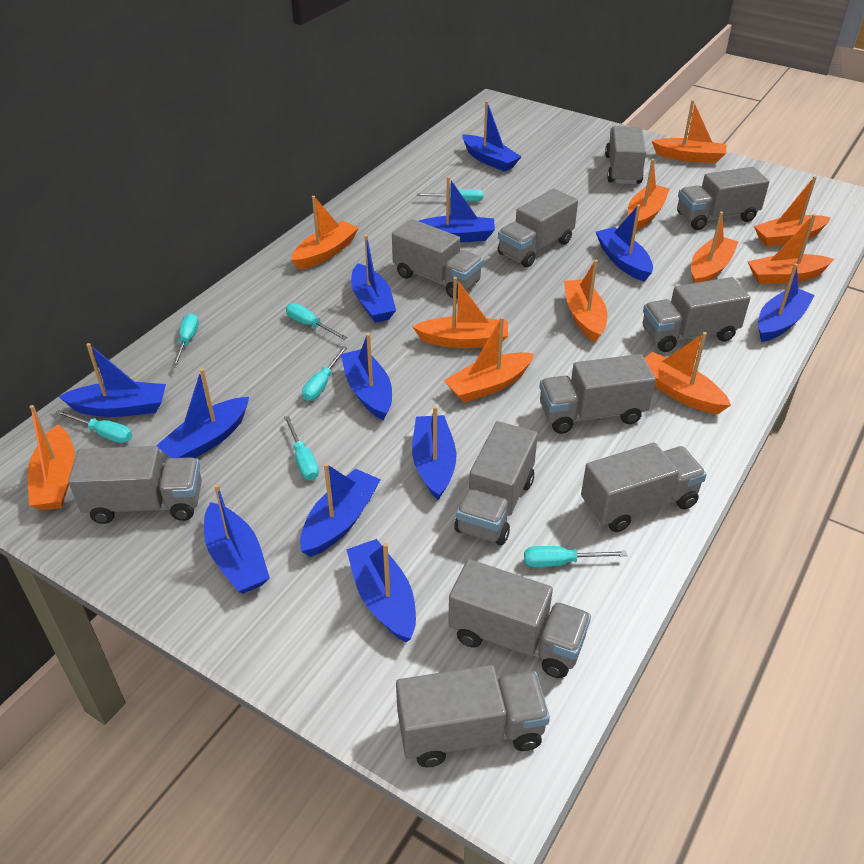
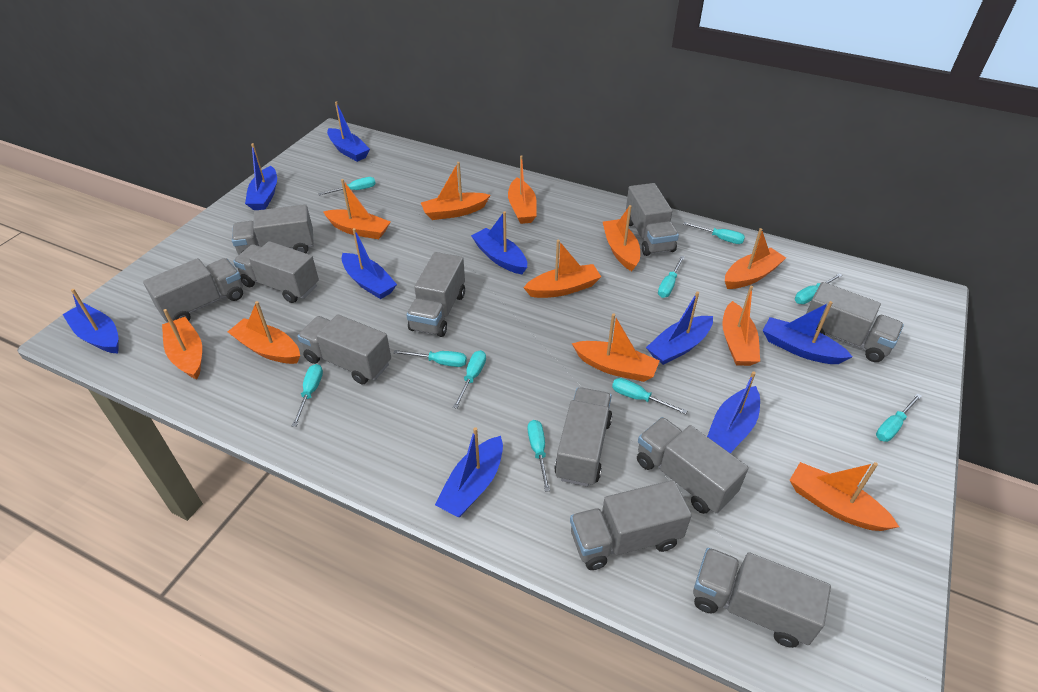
blue boat: [58,343,166,417] [156,368,249,458] [204,484,270,594] [300,463,381,557] [341,333,392,421] [346,539,416,642] [351,235,396,323] [412,406,456,500] [419,176,495,242] [462,101,522,172] [596,205,653,282] [758,263,815,342] = 12 -> [62,289,119,353] [245,143,277,210] [327,101,370,162] [342,228,397,299] [435,427,503,517] [471,211,527,274] [646,291,713,365] [707,371,760,453] [762,301,852,364] = 9
turquoise screwdriver: [55,410,132,443] [172,313,199,368] [284,416,319,480] [286,303,347,340] [302,346,348,401] [417,189,483,202] [524,546,628,567] = 7 -> [292,364,323,427] [318,177,376,195] [394,350,467,367] [453,350,486,409] [528,420,550,492] [612,378,687,414] [658,256,685,298] [683,222,745,244] [795,273,842,304] [876,393,922,442] = 10

